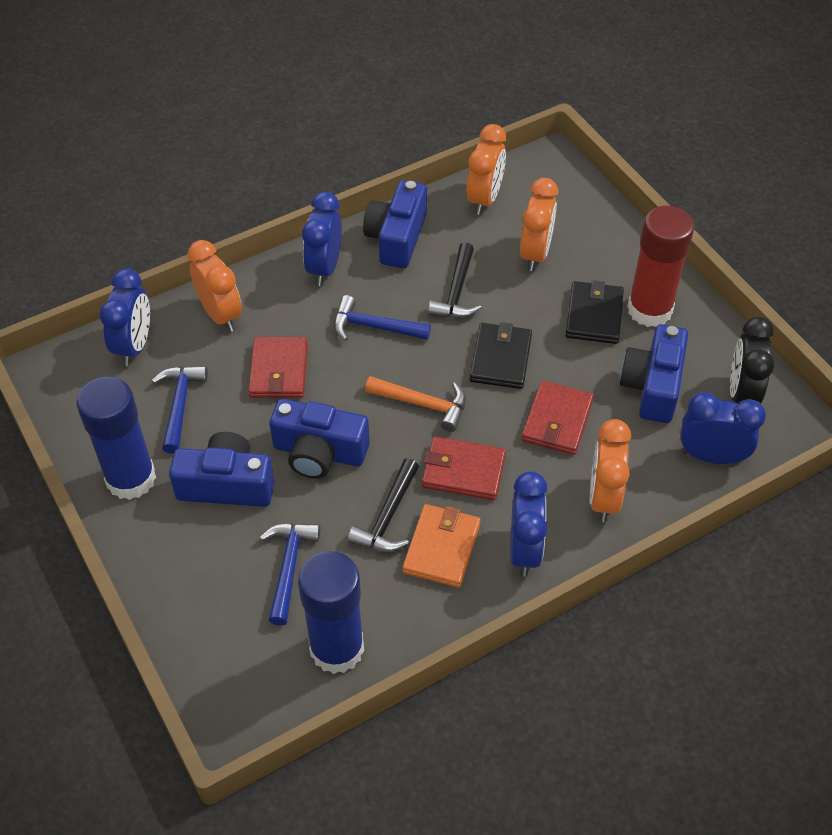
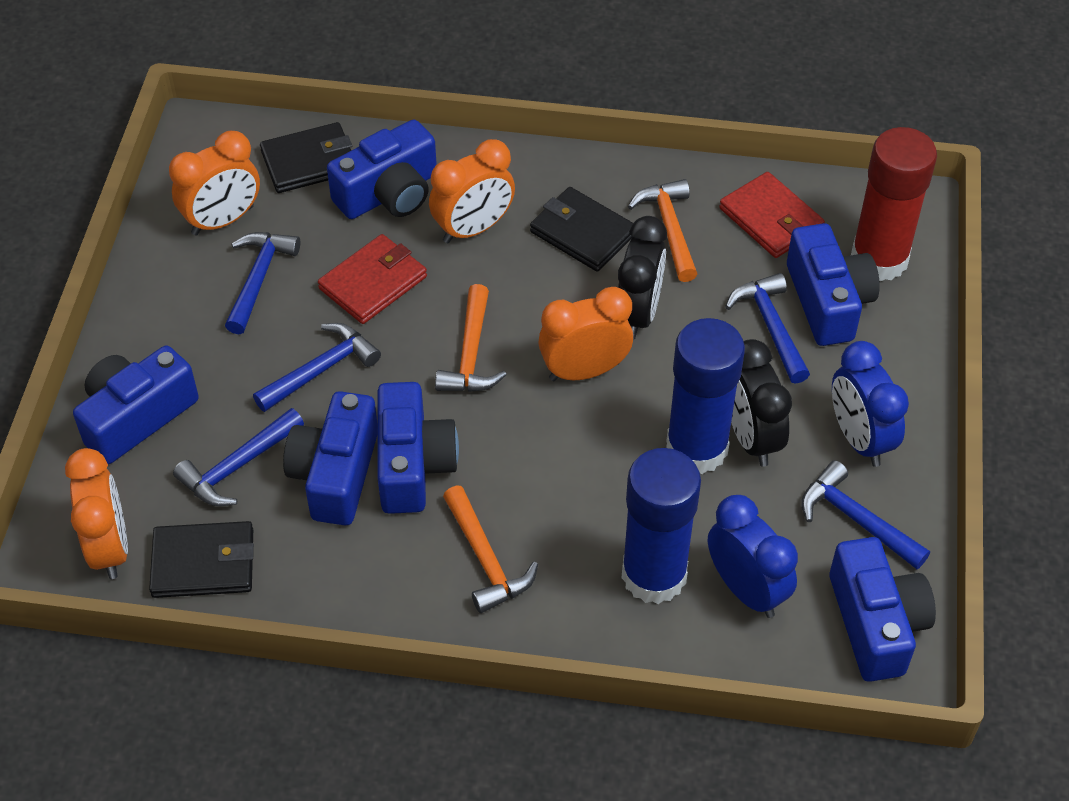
black clock: [730,316,774,404] = 1 -> [618,216,667,340] [731,339,792,467] = 2
black hammer: [348,458,419,552] [428,242,481,318] = 2 -> none = 0
black wallet: [470,322,532,389] [566,280,624,344] = 2 -> [149,521,254,598] [260,122,352,193] [530,187,633,272] = 3
blue camera: [169,432,274,507] [269,399,370,479] [363,180,427,268] [620,324,688,423] = 4 -> [73,346,199,464] [283,391,377,525] [327,119,437,219] [377,382,459,514] [787,223,880,346] [829,537,936,682] = 6
blue clock: [99,269,150,366] [302,192,342,286] [510,471,548,577] [681,392,766,464] = 4 -> [708,495,798,618] [832,341,909,467] = 2
blue hammer: [152,366,208,454] [260,523,320,626] [334,295,431,341] = 3 -> [173,408,304,506] [225,232,300,334] [253,323,381,412] [725,273,810,384] [801,460,930,569] = 5
orange hammer: [365,376,466,432] = 1 -> [435,284,506,392] [443,486,538,613] [628,179,697,282] = 3
orange wallet: [403,504,481,588] = 1 -> none = 0
red wallet: [248,337,308,398] [422,436,506,500] [522,381,594,455] = 3 -> [318,234,427,324] [719,172,825,258] = 2

